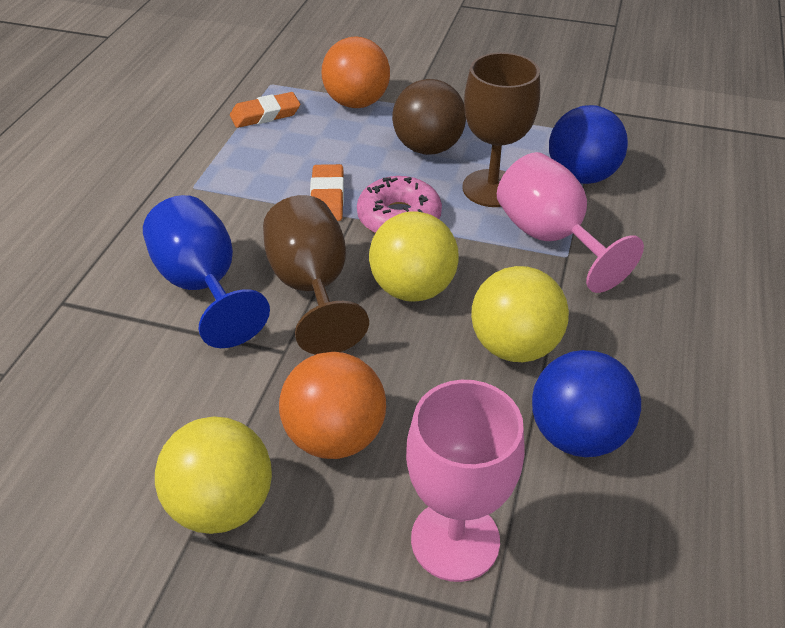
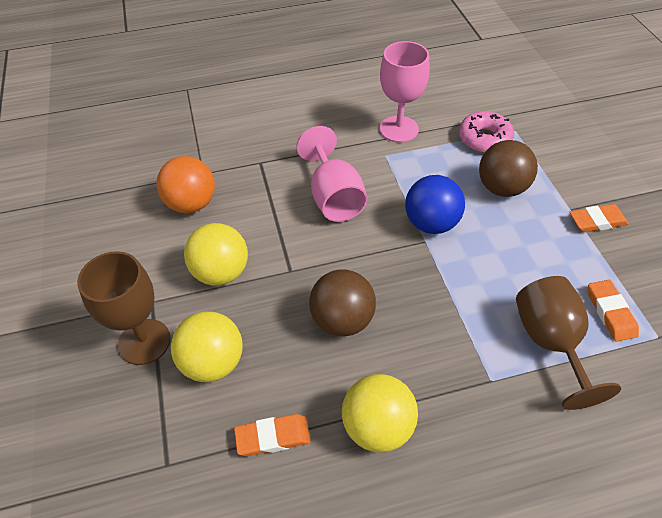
blue ball: [532,350,641,457] [549,105,628,184] = 2 -> [405,175,465,234] = 1
blue goblet: [143,195,270,348] = 1 -> none = 0
brown ball: [392,79,466,155] = 1 -> [309,269,376,336] [479,140,538,197] = 2
orange ball: [279,352,386,459] [322,37,390,108] = 2 -> [156,156,215,213] = 1
orange eraser: [230,92,300,128] [310,164,344,221] = 2 -> [234,414,311,456] [569,204,629,232] [588,280,639,342] = 3

